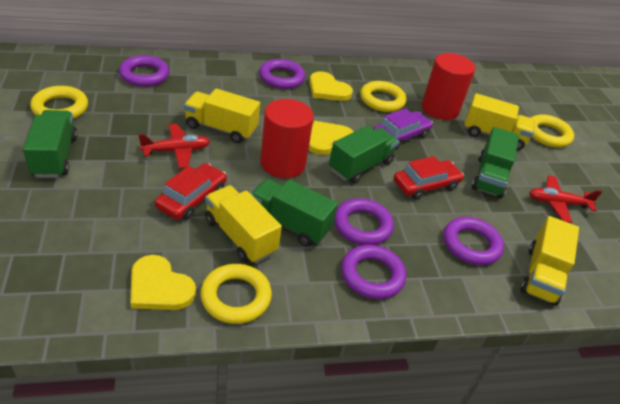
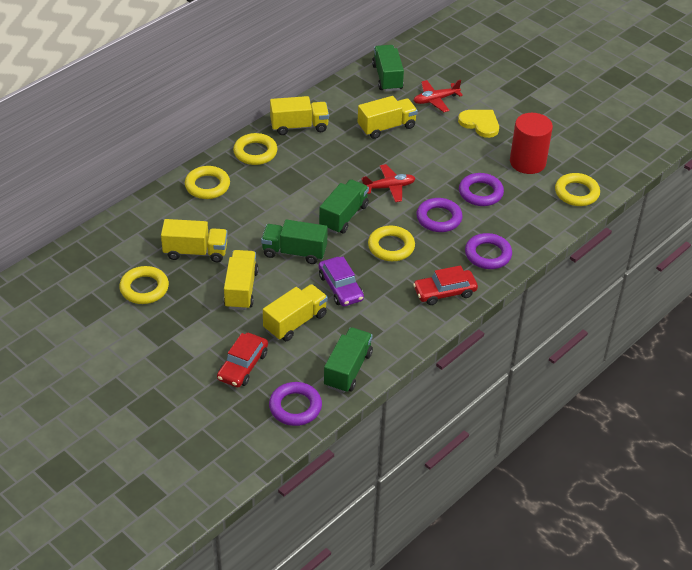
purple ring: [119,55,169,87] [259,59,305,89] [334,198,394,245] [341,245,406,299] [443,217,504,265] = 5 -> [269,382,322,426] [416,198,463,232] [459,173,504,206] [465,233,512,269] = 4
red cylinder: [260,99,314,178] [422,53,476,120] = 2 -> [510,113,553,174] = 1
yellow heart: [131,255,196,310] [309,71,353,101] [309,121,354,155] = 3 -> [458,110,499,138] = 1
yellow ring: [30,86,88,119] [200,264,272,324] [360,81,406,112] [531,114,574,147] = 4 -> [119,266,169,304] [185,166,230,199] [233,133,277,165] [368,226,415,261] [555,173,600,206] = 5
yellow truck: [184,89,260,143] [205,185,282,264] [464,93,535,150] [520,216,579,306] = 4 -> [161,219,228,262] [224,250,259,310] [263,284,328,341] [270,96,329,135] [358,96,418,139] = 5

